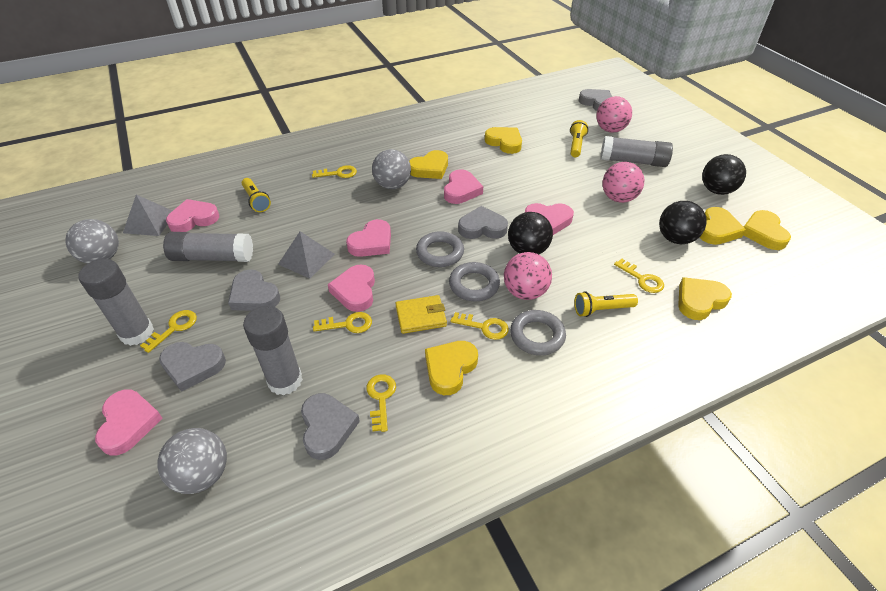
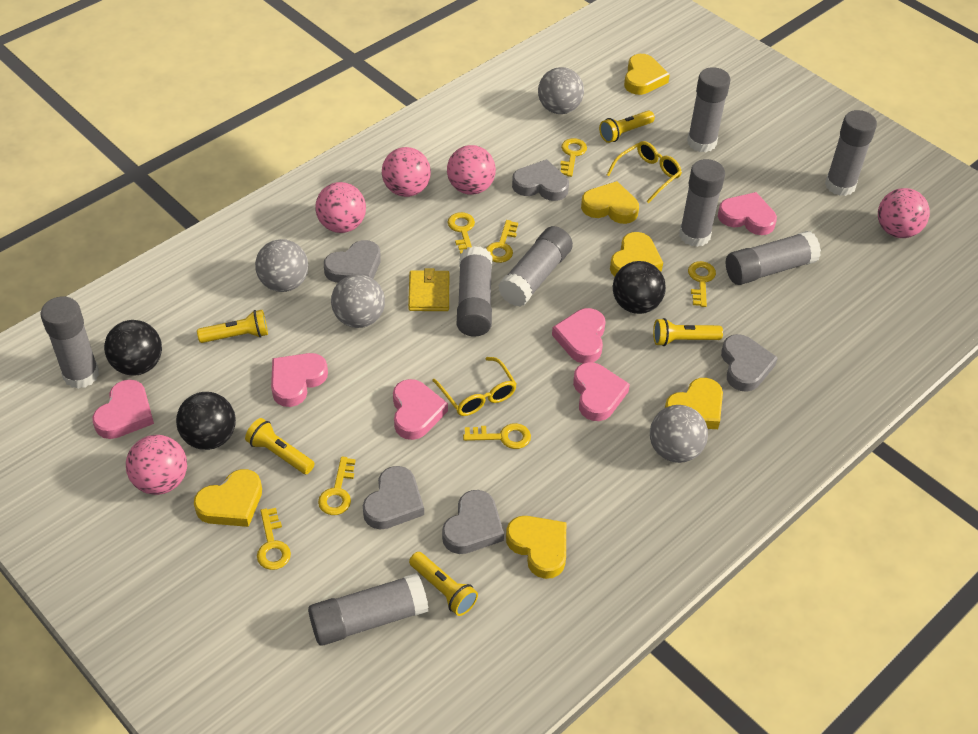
grey ball: [65,219,119,264] [157,428,227,494] [372,149,411,189] = 3 -> [255,239,308,292] [331,274,385,328] [538,67,584,114] [650,405,708,463] = 4
grey glue stick: [78,259,154,346] [163,232,253,262] [243,306,303,396] [601,136,673,167] = 4 -> [40,297,99,389] [308,573,428,646] [457,246,492,336] [498,226,573,307] [679,159,725,247] [687,67,731,152] [726,231,821,285] [825,110,877,196] = 8
grey pyramid: [123,195,172,236] [278,231,335,279] = 2 -> none = 0
grey ring: [416,231,464,267] [449,262,500,301] [510,310,566,356] = 3 -> none = 0
pink ball: [504,252,552,300] [596,96,632,133] [602,162,644,203] = 3 -> [126,435,187,495] [315,182,366,233] [382,147,431,197] [447,145,496,195] [878,188,930,238] = 5
yellow flashlight: [242,178,271,212] [570,120,588,157] [574,291,638,317] = 3 -> [197,310,268,343] [245,418,314,474] [409,552,478,616] [599,110,655,143] [653,318,723,346] = 5
yellow glasses: none = 0 -> [432,357,517,416] [607,141,682,203] = 2
yellow key: [140,310,197,353] [312,165,357,178] [313,312,372,333] [366,374,396,432] [450,312,509,340] [614,259,664,293] = 6 -> [257,508,291,570] [318,457,356,515] [447,212,475,254] [463,423,531,449] [486,220,518,263] [560,138,587,177] [688,261,716,307] = 7

